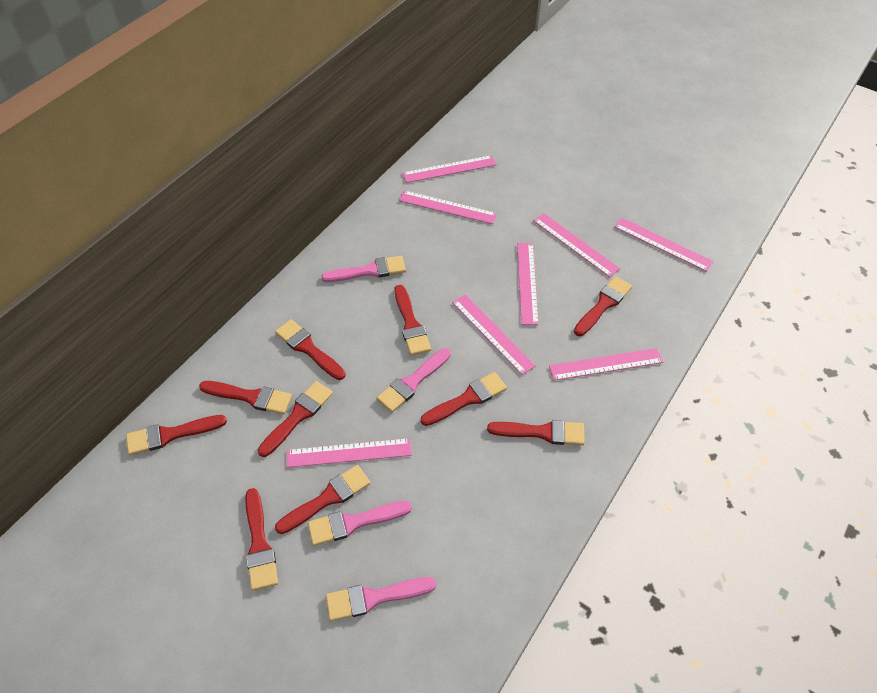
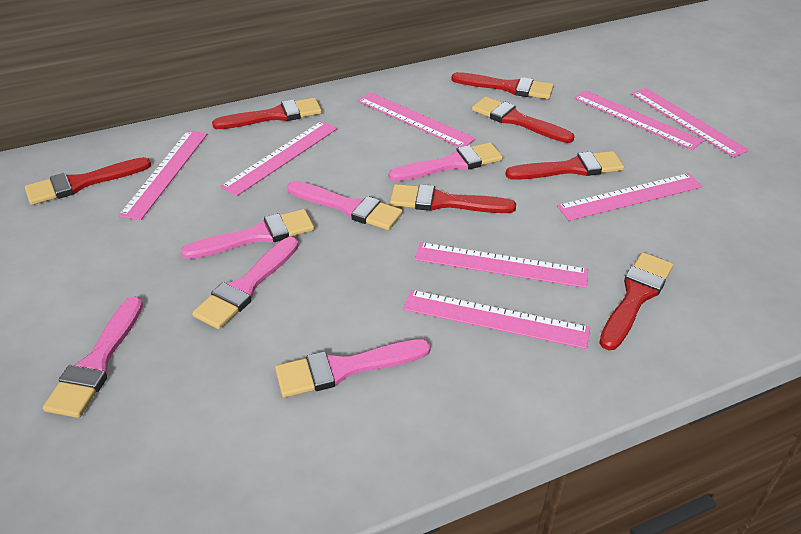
pink brush: [308,501,412,546] [321,256,406,282] [326,577,437,621] [377,348,451,412] = 4 -> [43,296,143,418] [181,209,314,259] [192,237,299,329] [275,339,431,398] [287,181,403,230] [389,142,503,181] = 6
red brush: [126,415,227,455] [199,381,292,414] [245,488,278,591] [258,381,333,457] [275,319,346,380] [275,465,370,534] [395,285,431,355] [421,372,507,426] [487,420,585,445] [574,276,632,336] = 10 -> [25,157,151,205] [212,98,322,129] [390,184,516,213] [451,72,554,99] [472,96,575,143] [505,151,624,180] [599,252,673,350] = 7

